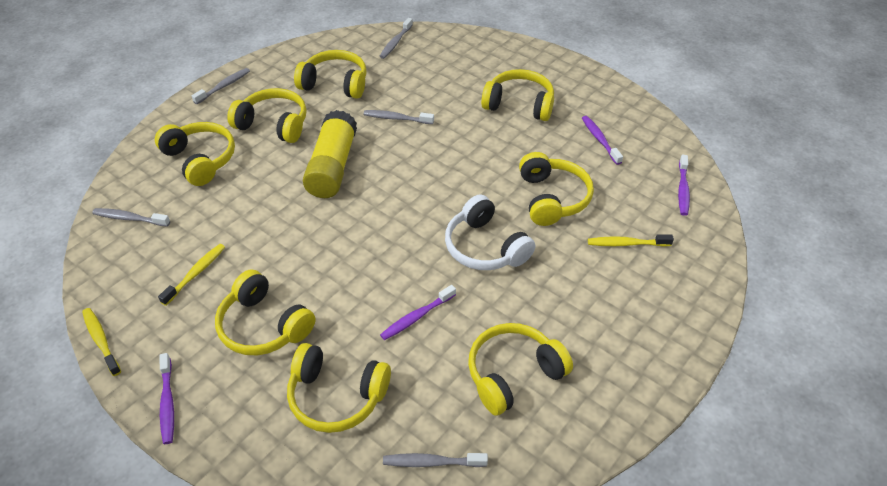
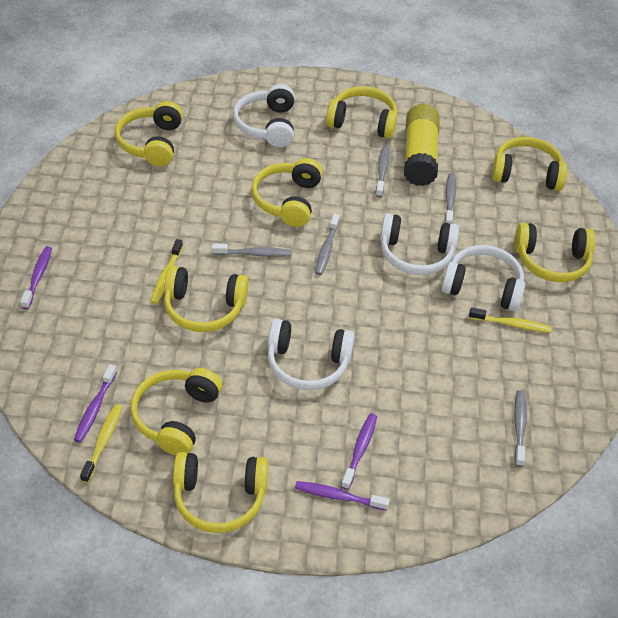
white headphones: [445,195,535,270] = 1 -> [233,84,294,147] [268,319,354,390] [380,213,459,275] [442,245,525,311] = 4

